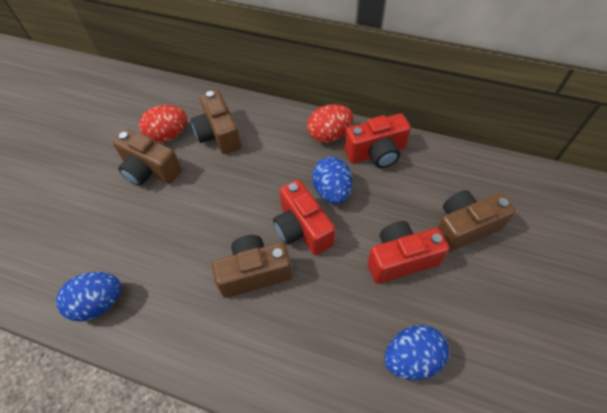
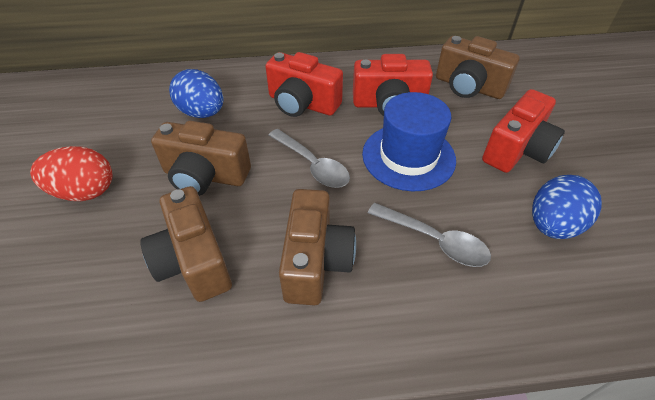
blue egg: [56,272,121,321] [312,157,352,204] [384,325,449,380] = 3 -> [169,69,224,118] [532,175,602,239] = 2
blue hat: none = 0 -> [362,92,456,191] = 1
grey spoon: none = 0 -> [269,129,350,188] [368,203,491,267] = 2
red egg: [139,105,187,143] [307,104,353,143] = 2 -> [30,146,113,201] = 1

